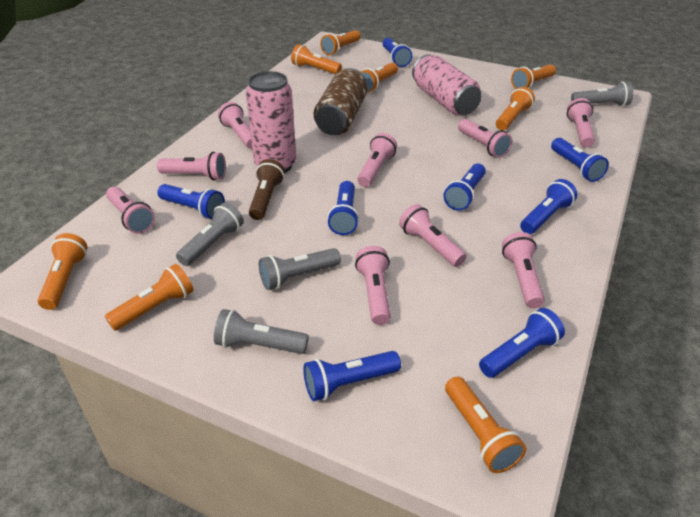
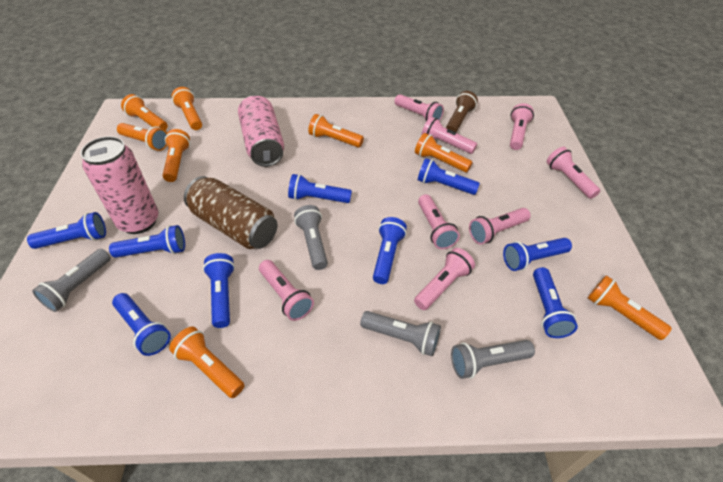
blue flashlight: [157,184,225,219] [303,351,401,401] [327,181,359,235] [383,38,412,67] [443,164,486,211] [479,308,565,378] [520,179,578,234] [551,138,609,182] = 8 -> [27,212,106,249] [109,225,185,258] [112,293,171,356] [203,253,235,328] [288,174,352,203] [373,217,407,284] [418,158,480,195] [503,238,572,271] [533,267,578,338] = 9
pink flashlight: [106,186,155,234] [157,152,226,181] [218,102,252,149] [355,246,391,325] [357,133,397,187] [399,204,466,267] [458,119,512,158] [502,232,545,308] [567,98,595,148] = 9 -> [259,260,314,321] [394,94,444,121] [414,248,475,310] [418,194,460,249] [422,116,477,154] [469,208,531,244] [510,103,534,150] [547,147,600,199] = 8

